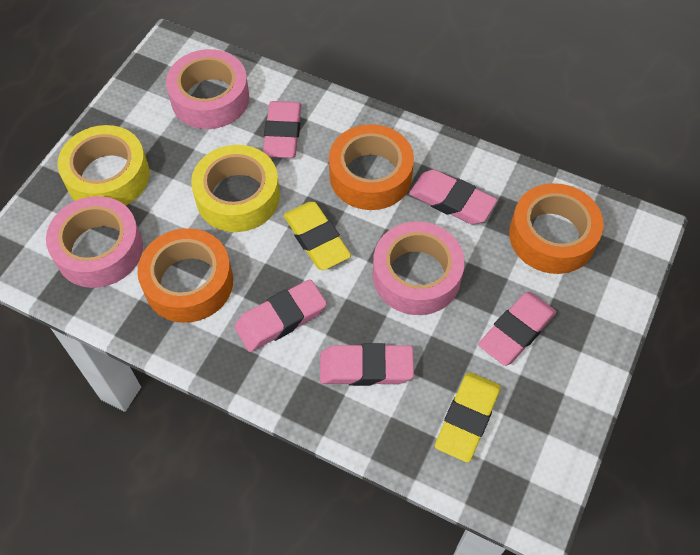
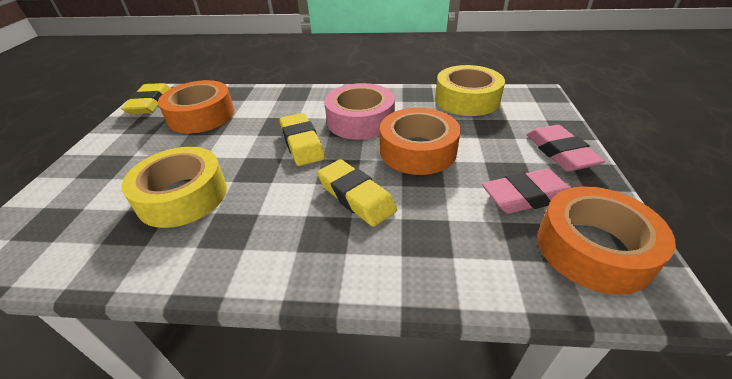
pink eraser: [234,279,327,352] [263,101,301,158] [320,343,414,386] [409,170,497,224] [478,292,556,366] = 5 -> [482,169,570,214] [526,125,605,171] = 2
pink tape: [46,196,143,288] [166,49,249,129] [373,222,465,315] = 3 -> [324,83,395,140] = 1
yellow eraser: [284,202,351,270] [435,372,501,462] = 2 -> [121,83,171,114] [279,113,325,166] [317,159,397,227] = 3

